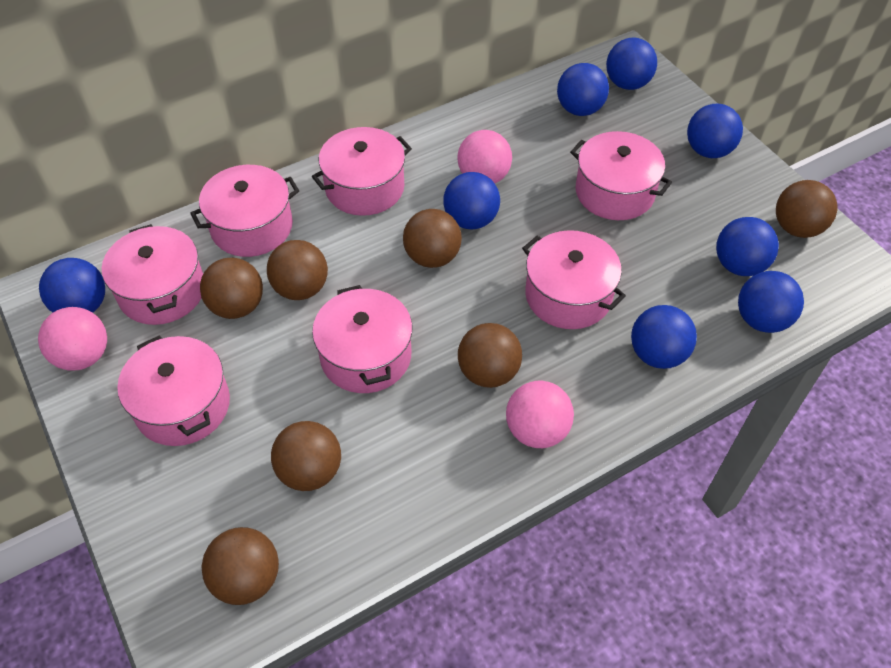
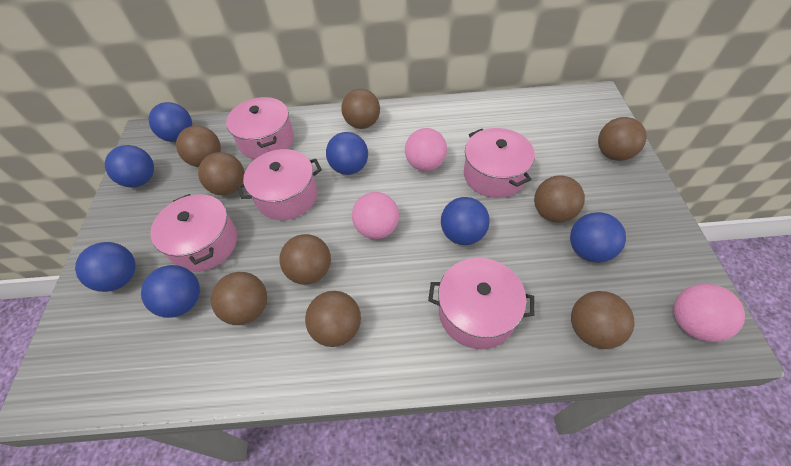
blue ball: [39,258,105,313] [443,172,500,229] [557,63,609,116] [606,38,657,90] [631,305,697,369] [687,104,743,158] [716,217,779,276] [738,271,804,333] = 8 -> [75,242,136,292] [105,145,154,187] [141,265,200,318] [148,102,192,142] [326,132,368,175] [441,197,490,245] [570,212,626,263] = 7
brown ball: [200,258,263,319] [201,527,279,605] [267,240,328,300] [271,421,341,491] [403,209,462,268] [458,323,522,388] [776,180,838,238] = 7 -> [176,126,221,167] [198,152,245,196] [211,272,267,325] [280,234,331,285] [305,291,361,347] [341,89,380,129] [534,175,585,223] [571,291,635,349] [598,117,647,161] = 9
pink pot: [102,224,203,325] [117,335,230,446] [190,165,299,257] [312,127,412,216] [312,285,412,393] [522,230,626,329] [570,131,672,220] = 7 -> [150,194,237,272] [226,97,294,159] [237,149,322,220] [428,258,534,349] [464,128,535,198] = 5

